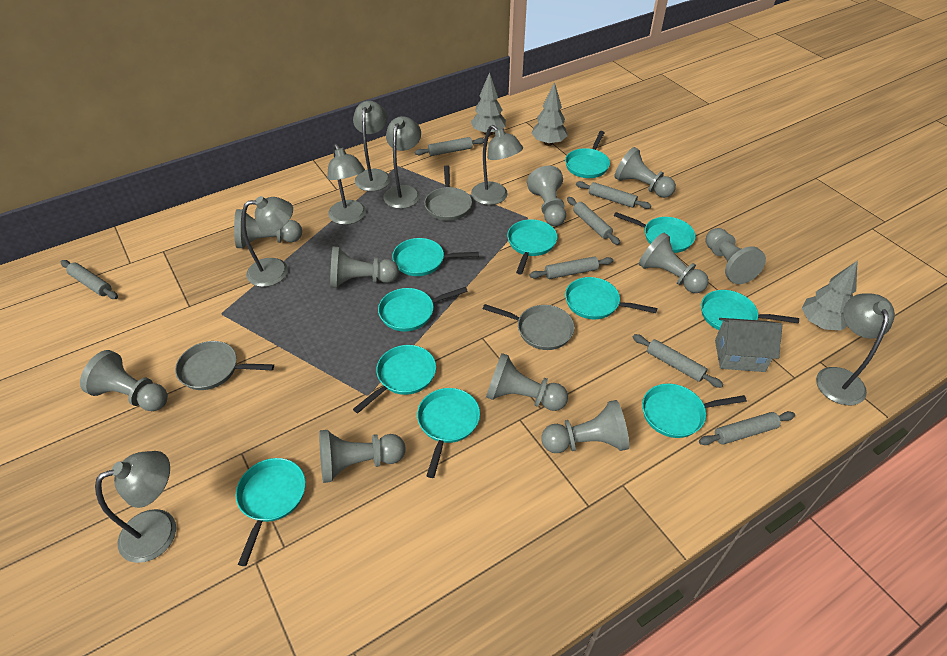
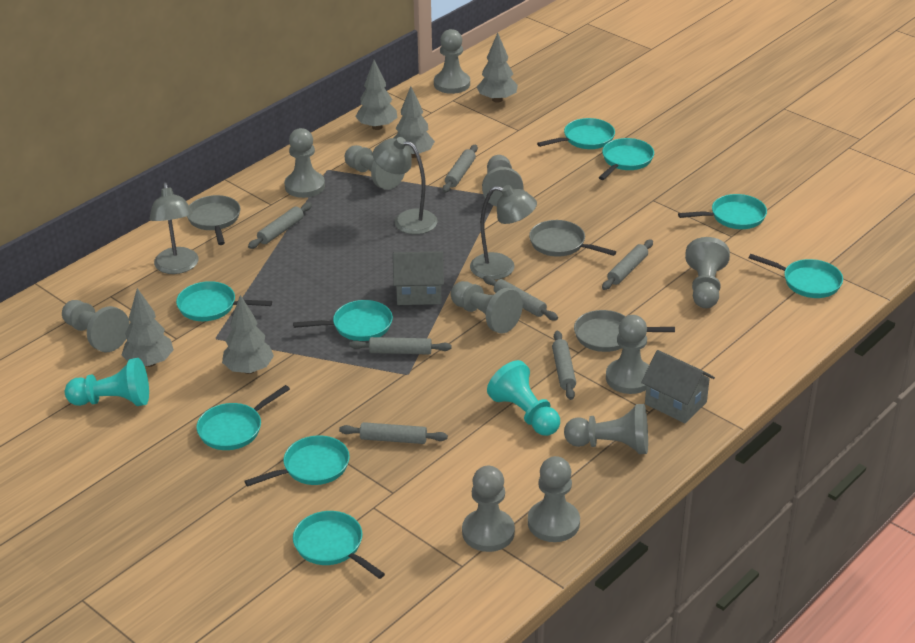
grey house: [715,318,782,372] = 1 -> [393,251,444,305] [641,350,715,423] = 2
grey lamp: [95,451,176,563] [241,196,293,287] [327,144,366,225] [353,101,390,191] [383,116,421,209] [471,125,523,205] [816,293,895,405] = 7 -> [149,182,199,274] [373,137,438,234] [470,185,537,280] = 3
grey pawn: [80,350,168,411] [234,209,302,248] [319,430,405,483] [330,247,399,288] [486,353,568,411] [527,166,566,226] [541,400,629,453] [614,147,676,198] [639,233,709,293] [705,228,766,284] = 10 -> [62,300,130,352] [284,128,325,198] [345,145,405,190] [434,29,470,94] [451,281,523,334] [462,466,515,552] [482,155,523,207] [528,456,580,542] [564,404,648,454] [606,315,649,394] [685,237,730,308] = 11
grey tree: [471,72,506,136] [531,82,568,146] [801,260,858,331] = 3 -> [122,288,174,367] [222,295,274,374] [355,60,397,130] [394,86,435,158] [477,33,518,103] = 5
turquoise pan: [236,458,306,566] [353,345,436,413] [378,287,468,332] [392,238,479,276] [417,388,480,478] [507,219,557,274] [565,131,610,178] [565,277,657,319] [614,212,695,253] [642,384,747,438] [701,290,799,330] = 11 -> [176,281,272,321] [197,385,290,450] [244,435,350,487] [293,300,393,341] [293,511,385,579] [537,118,615,149] [599,138,654,180] [678,194,767,229] [748,254,843,298] = 9
turquoise pawn: none = 0 -> [65,358,149,406] [487,360,560,436] = 2

